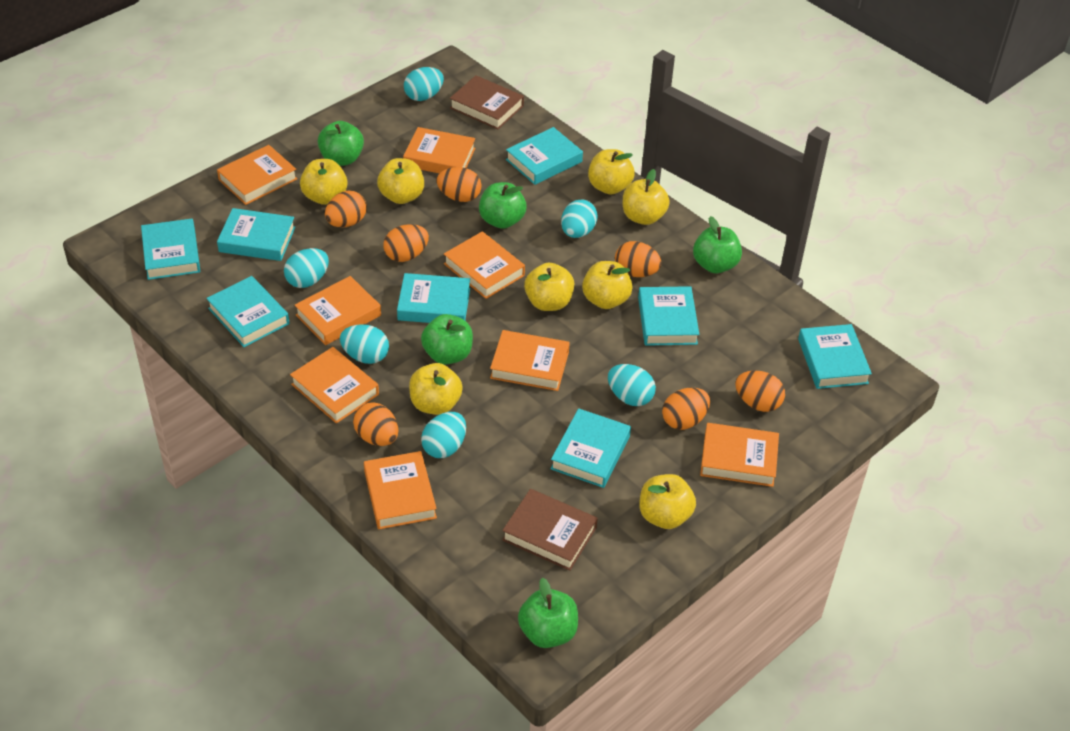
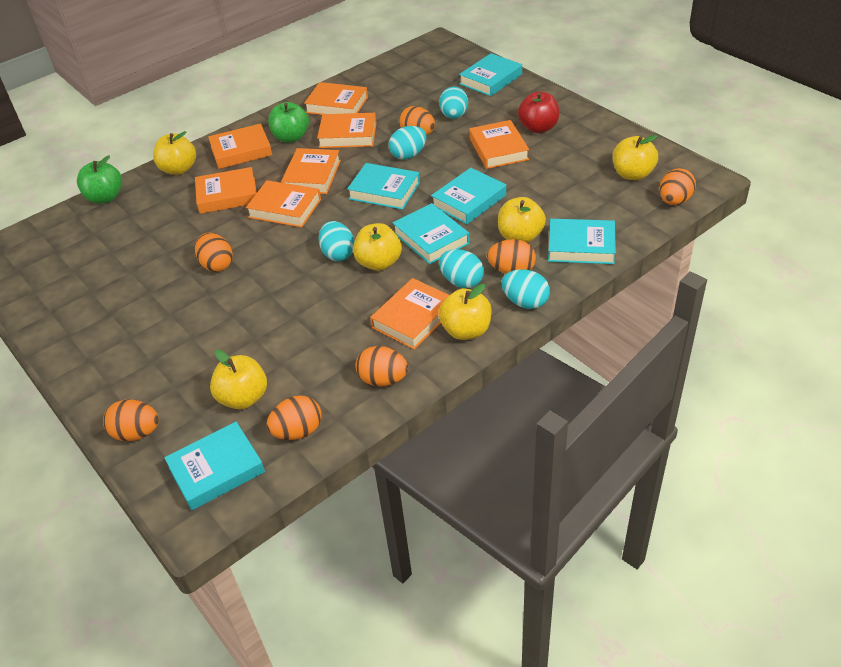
brown book: [450,75,524,129] [502,489,598,571] = 2 -> none = 0
green apple: [318,121,364,166] [421,314,473,365] [479,182,526,229] [518,578,578,648] [693,216,742,273] = 5 -> [77,155,122,204] [268,102,309,143] = 2
red apple: none = 0 -> [518,92,559,133] = 1
turquoise book: [141,219,200,280] [206,276,289,347] [217,208,295,261] [397,273,470,323] [506,127,583,185] [550,408,631,488] [638,286,699,346] [798,324,872,389] = 8 -> [164,422,265,510] [347,163,420,210] [393,203,470,264] [431,168,506,224] [459,53,522,96] [548,219,616,264] = 6
turquoise egg: [284,248,329,288] [340,324,389,364] [404,67,444,101] [421,412,466,458] [561,199,598,238] [608,364,656,406] = 6 -> [319,221,354,261] [389,126,427,159] [439,87,468,119] [439,249,484,288] [501,269,550,309] = 5
yellow apple: [300,159,348,205] [377,158,424,204] [409,363,463,415] [524,263,574,311] [582,261,633,309] [588,149,635,195] [623,169,670,225] [639,474,696,529] = 8 -> [153,131,196,175] [210,350,267,409] [353,223,402,271] [439,284,492,340] [498,197,546,243] [613,135,658,180] = 6

